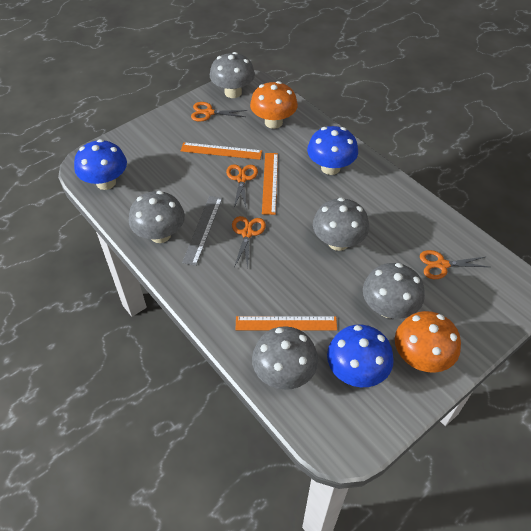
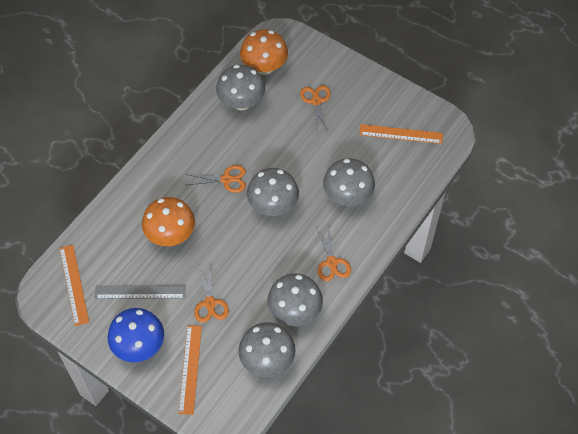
blue mushroom: [74,139,127,190] [307,126,358,175] [327,325,394,387] = 3 -> [108,308,164,362] = 1

